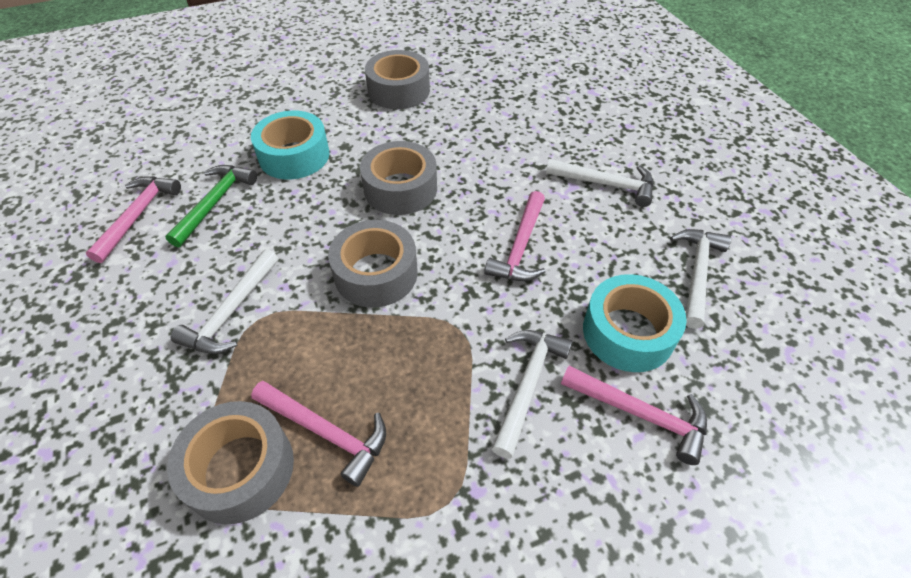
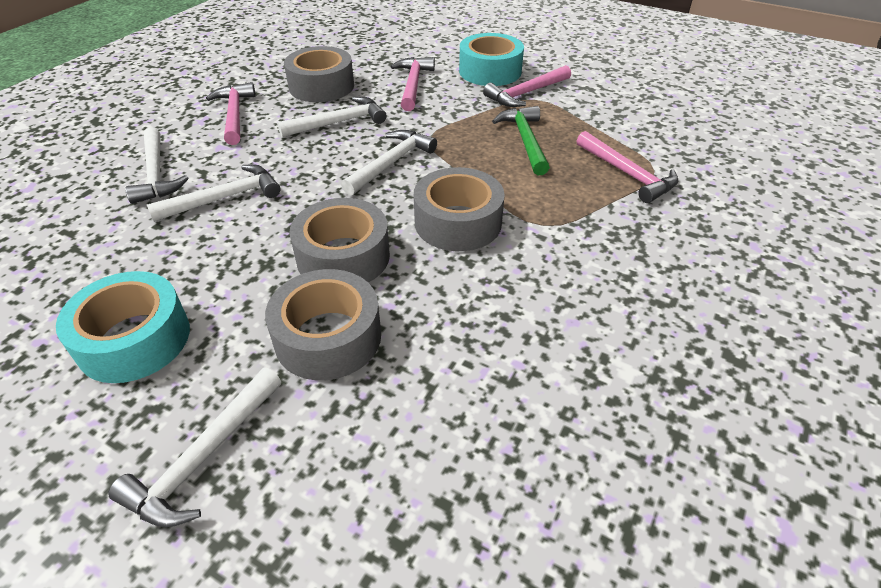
white hammer: [171,249,278,354] [492,330,573,459] [546,159,654,207] [670,229,731,329] = 4 -> [108,368,281,527] [125,128,188,204] [147,164,281,222] [277,97,387,137] [341,130,437,196] = 5

